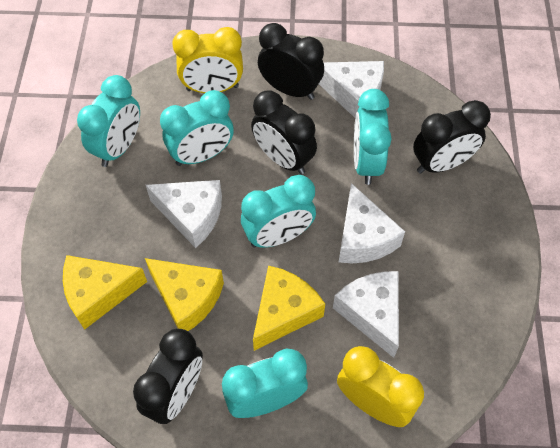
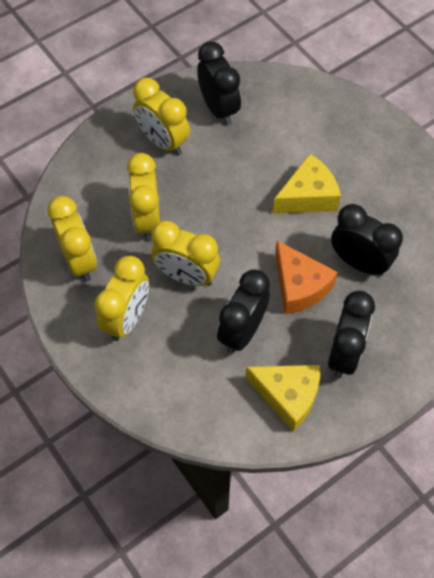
orange cheese: none = 0 -> [275,241,338,315] = 1
turquoise clock: [77,75,140,167] [160,90,234,166] [222,349,308,418] [241,175,316,248] [354,89,392,185] = 5 -> none = 0
white cheese: [146,180,222,248] [319,61,384,118] [333,271,399,358] [339,183,405,263] = 4 -> none = 0
yellow cheese: [63,255,147,330] [145,258,224,331] [253,266,325,351] = 3 -> [245,365,320,432] [273,154,341,214] = 2
yellow clock: [172,27,243,93] [337,346,424,427] = 2 -> [48,196,97,281] [94,256,149,341] [127,153,160,241] [133,78,190,155] [151,221,220,286] = 5

